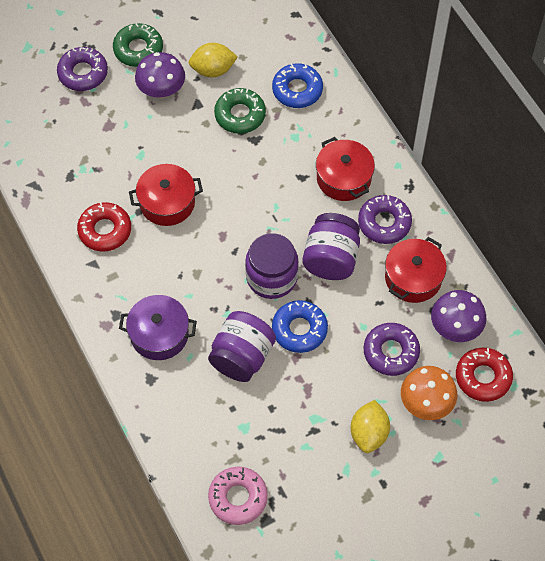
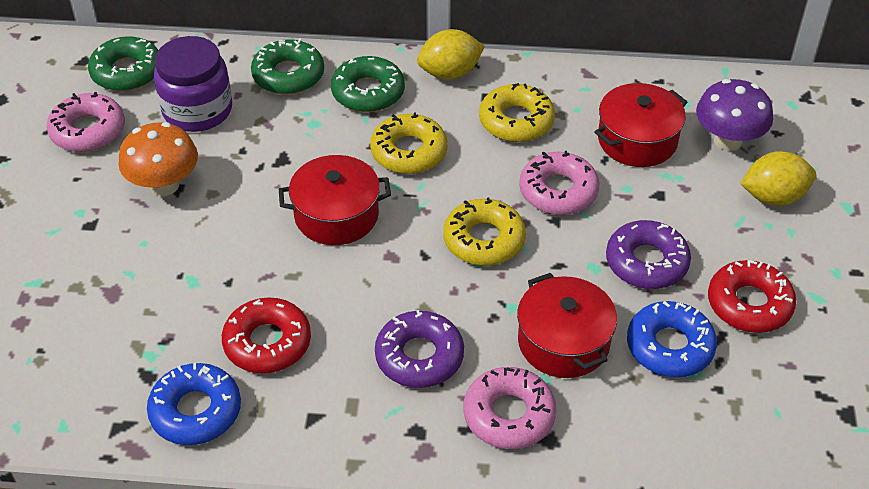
green donut: [113,23,163,67] [214,88,266,134] = 2 -> [88,36,158,91] [251,38,324,95] [331,56,405,112] = 3
pink donut: [208,467,268,525] = 1 -> [47,92,125,152] [464,367,556,449] [519,151,599,215] = 3
purple donut: [57,47,108,91] [358,195,412,244] [364,323,420,376] = 3 -> [375,310,464,388] [606,220,691,289] = 2
purple jar: [208,311,276,382] [245,233,299,299] [303,213,360,280] = 3 -> [154,36,232,132] = 1
purple mushroom: [135,52,185,98] [431,290,486,342] = 2 -> [696,79,773,151] = 1
purple pot: [119,295,197,360] = 1 -> none = 0
yellow donut: none = 0 -> [370,113,448,174] [443,198,526,266] [479,83,555,142] = 3

